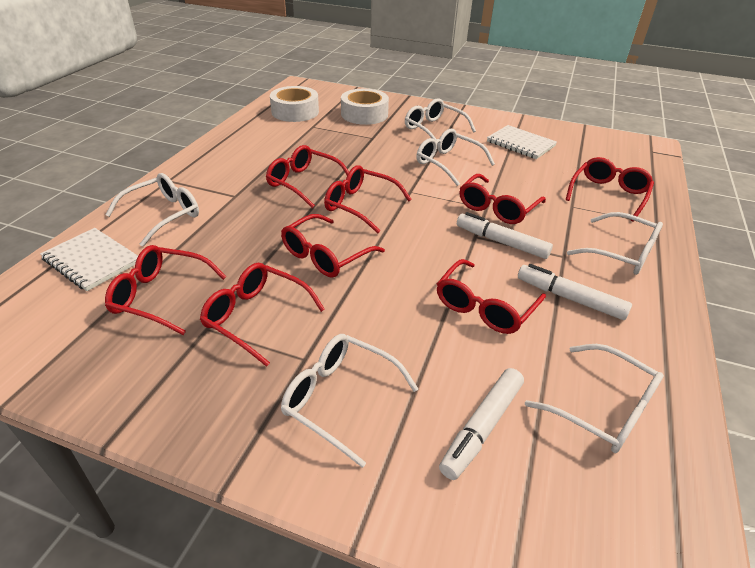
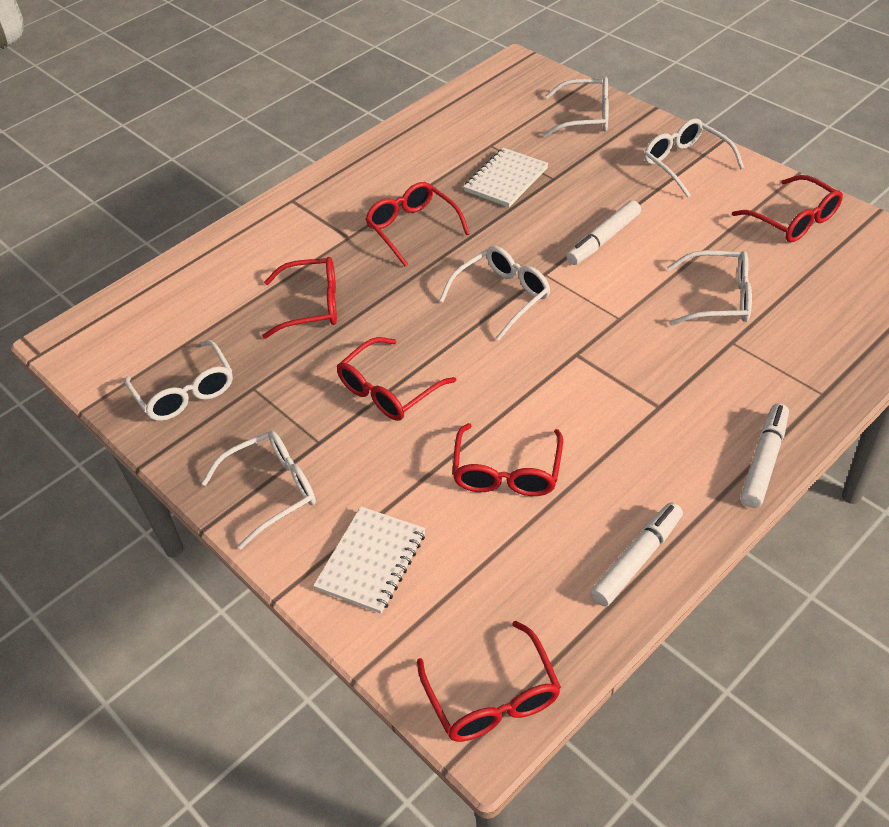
red glasses: [105,245,227,335] [200,263,325,367] [266,145,349,208] [281,214,385,278] [324,165,412,233] [437,259,546,334] [460,174,546,224] [566,157,654,221] = 8 -> [262,257,337,339] [337,337,456,421] [365,182,470,266] [417,621,561,742] [452,423,563,496] [732,175,843,242] = 6
white tape: [270,86,319,122] [341,89,389,125] = 2 -> none = 0

